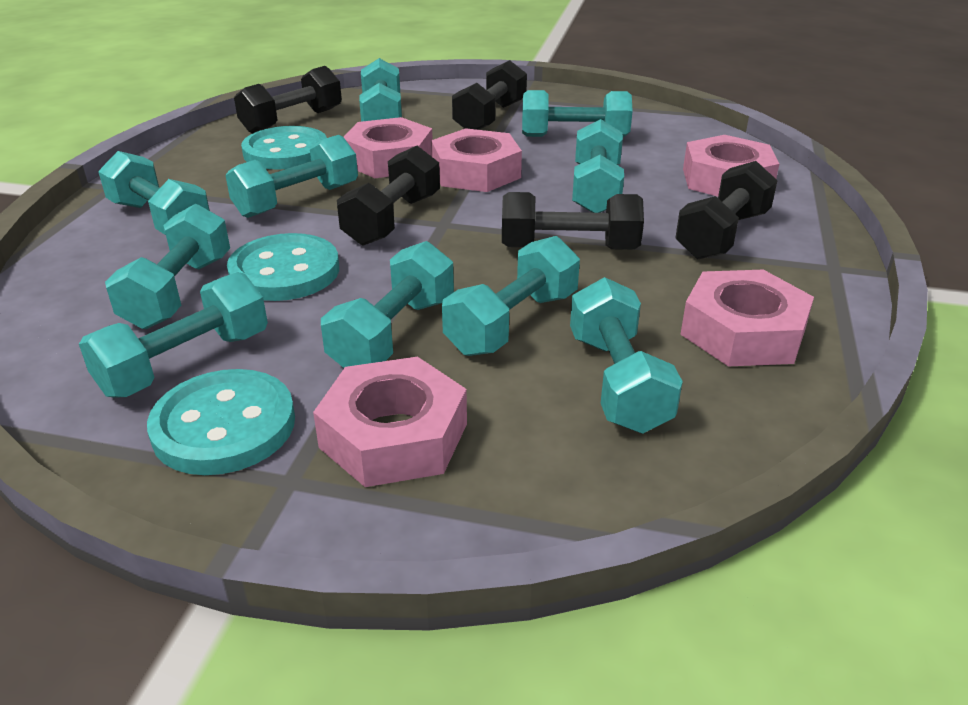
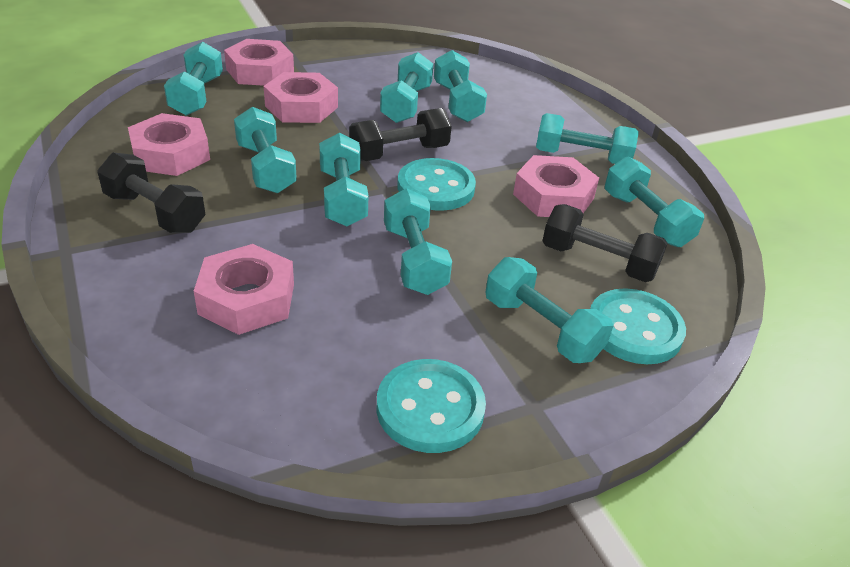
black dumbbell: [234,66,342,133] [337,146,440,246] [452,60,527,130] [502,192,644,250] [675,161,778,259] = 5 -> [97,152,205,233] [349,108,452,161] [543,204,668,282] = 3
turquoise dumbbell: [79,272,268,398] [98,151,210,235] [105,204,230,329] [225,135,358,218] [321,241,454,368] [359,58,402,122] [442,236,580,356] [522,90,633,137] [570,277,683,434] [572,119,624,213] = 10 -> [164,42,223,116] [234,107,297,193] [319,133,368,226] [380,52,434,123] [384,188,452,295] [434,50,487,122] [485,257,613,363] [536,113,639,164] [605,156,704,247] = 9

